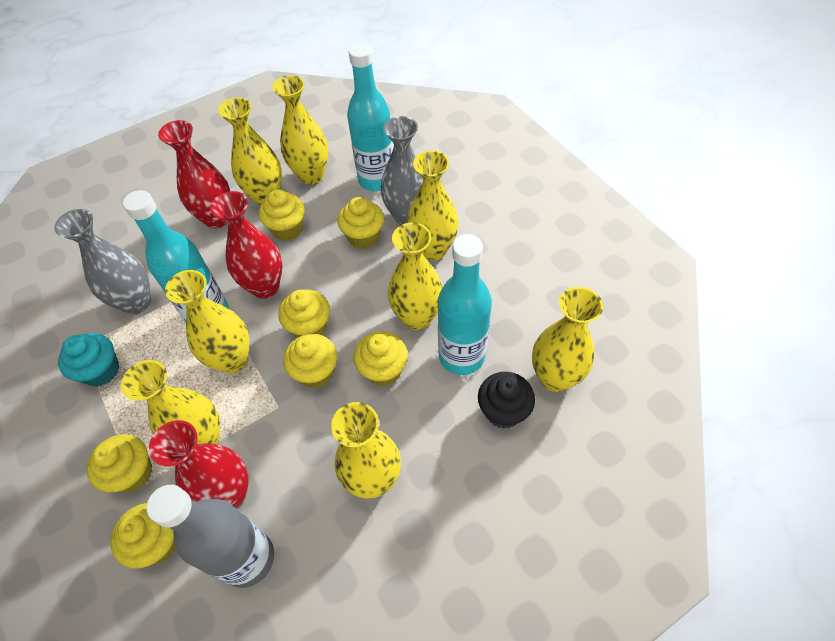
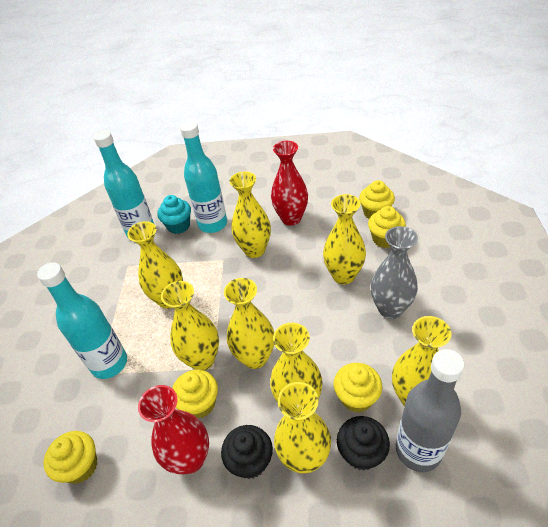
black cupcake: [478,372,535,429] = 1 -> [221,425,273,479] [337,416,390,471] = 2
grey vase: [54,209,151,315] [381,116,423,225] = 2 -> [371,226,418,319] = 1
red vase: [149,420,248,509] [158,120,230,229] [210,191,282,299] = 3 -> [138,385,209,474] [271,141,308,226] = 2
yellow cupcake: [87,434,152,493] [110,503,176,569] [259,189,305,241] [278,289,330,338] [283,334,337,388] [337,197,384,249] [354,332,408,386] = 7 -> [43,431,97,484] [172,370,218,419] [334,363,382,412] [359,180,395,219] [368,206,406,248] = 5

